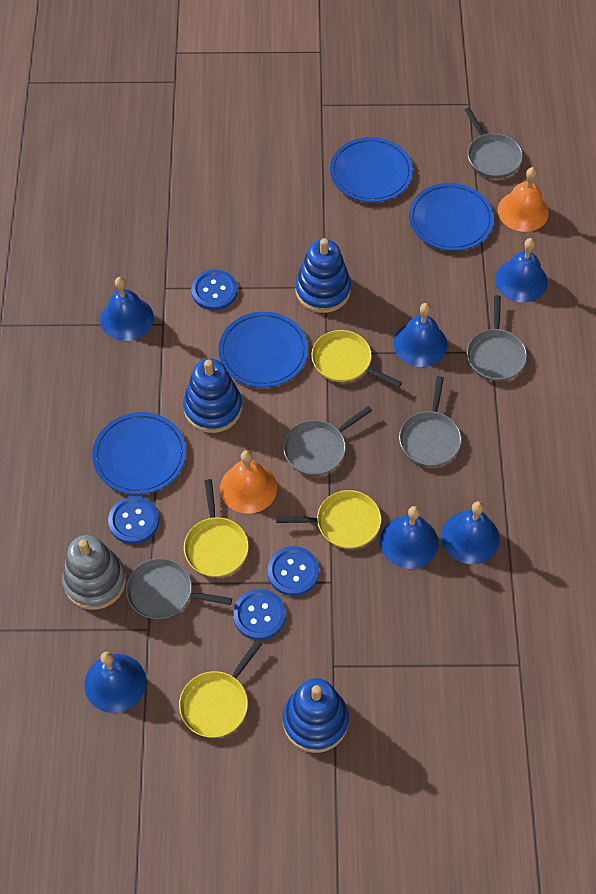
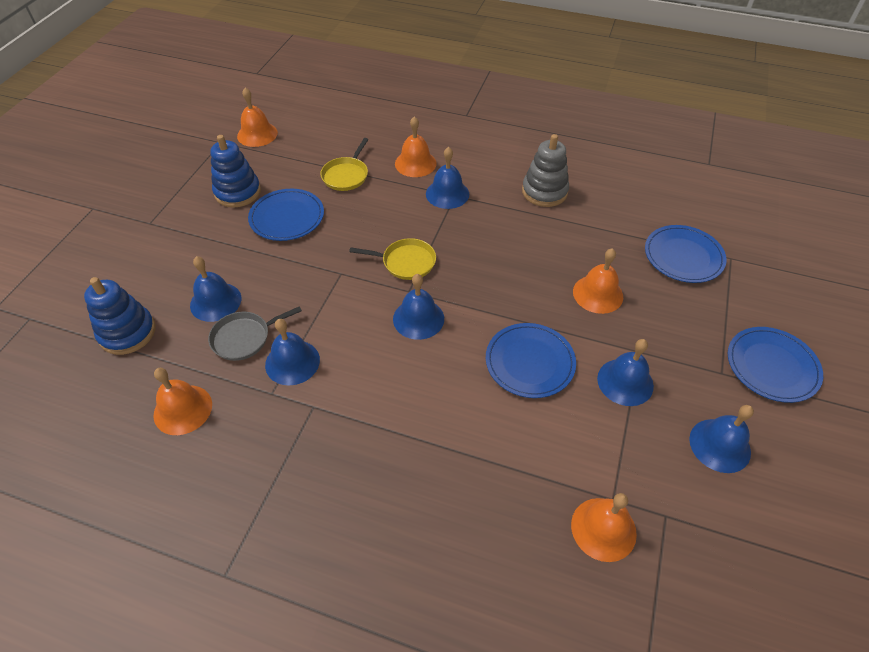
blue button: [108,496,159,544] [191,269,238,310] [233,589,286,640] [268,546,319,596] = 4 -> none = 0
blue stacking toy: [183,359,242,433] [283,678,349,753] [295,238,351,313] = 3 -> [84,277,155,355] [210,135,261,208] = 2
grey pan: [126,558,232,619] [283,406,372,476] [399,376,461,467] [465,108,523,178] [467,295,527,381] = 5 -> [208,306,302,361] = 1
orange bell: [220,450,277,514] [498,167,549,232] = 2 -> [153,368,212,435] [237,88,278,147] [395,116,437,177] [571,493,637,562] [573,248,623,314] = 5
yellow pan: [179,640,262,737] [184,479,249,577] [276,490,381,549] [311,330,402,387] = 4 -> [320,138,368,191] [349,238,436,280] = 2

